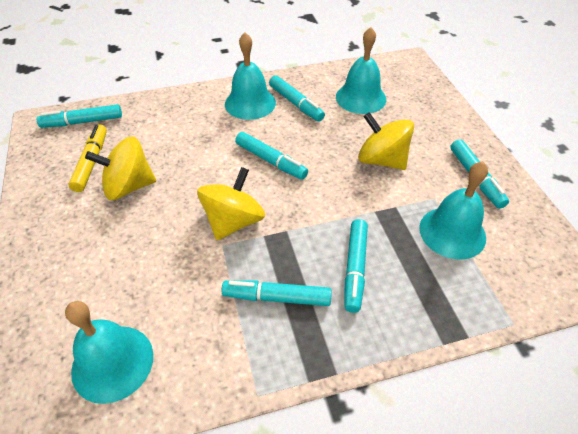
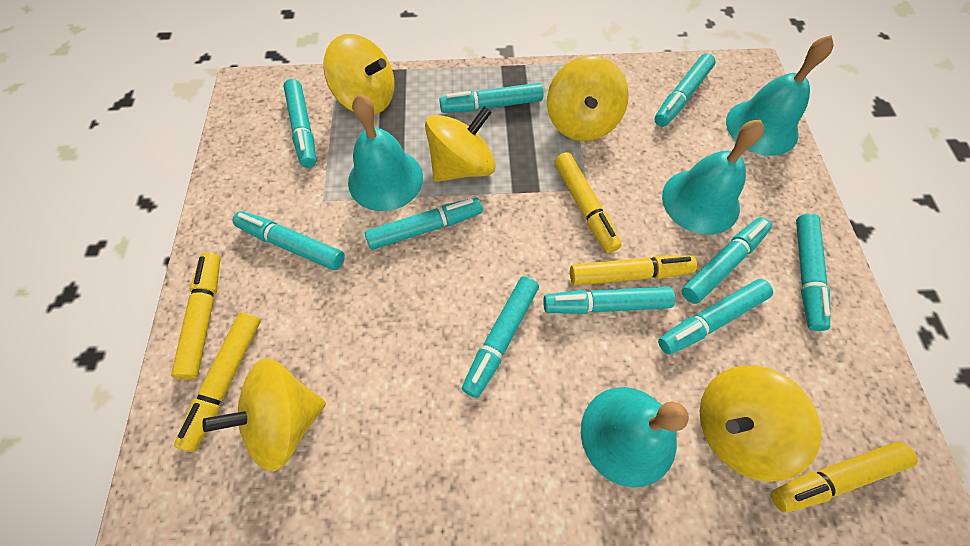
turquoise marker: [37,104,122,128] [222,280,332,306] [235,132,308,180] [269,75,325,122] [345,219,368,313] [450,139,509,209] = 6 -> [233,211,345,270] [283,79,316,168] [365,197,483,250] [439,83,544,113] [462,276,539,398] [543,287,675,314] [654,53,716,127] [658,279,773,355] [681,217,772,304] [796,213,830,331] = 10
yellow marker: [68,124,107,192] = 1 -> [171,252,220,380] [174,312,261,452] [555,152,622,253] [570,255,697,286] [771,442,918,513] = 5
yellow spinning top: [85,137,156,200] [197,167,265,240] [358,112,414,170] = 3 -> [202,358,326,471] [323,34,395,115] [425,106,496,182] [547,56,629,141] [700,365,822,482] = 5

